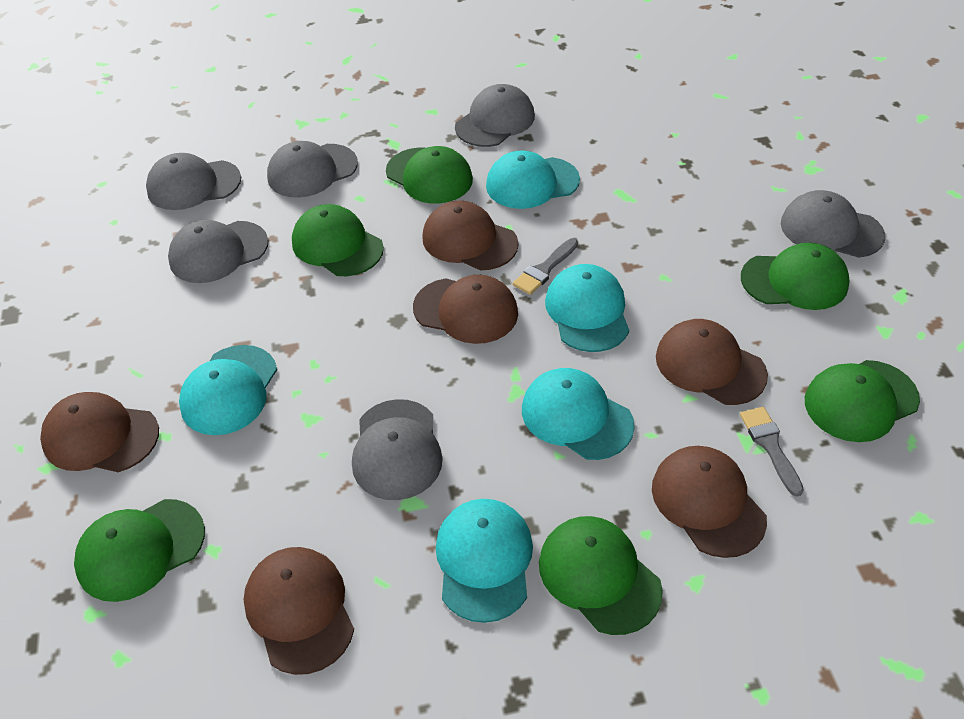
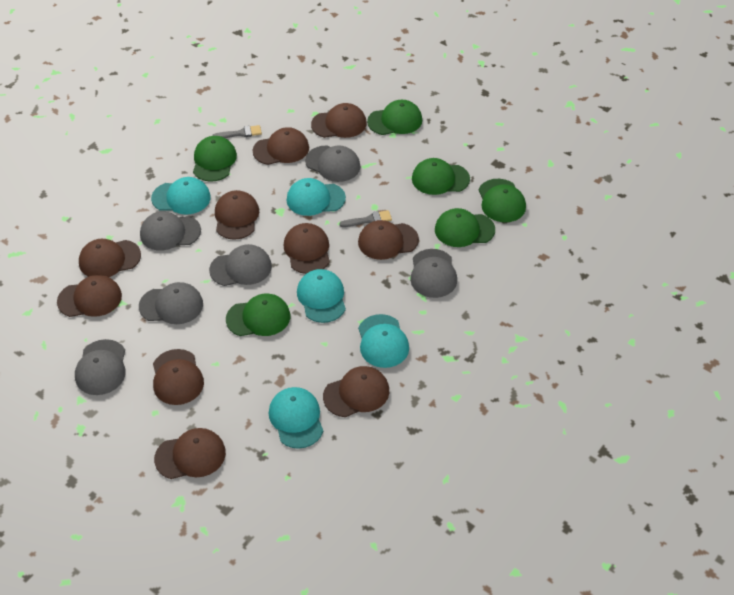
brown cap: [40,392,159,472] [244,547,354,675] [413,275,518,344] [422,201,519,270] [652,446,767,558] [656,319,768,405] = 6 -> [57,275,122,317] [79,239,141,277] [153,349,204,405] [154,428,226,479] [215,190,259,240] [253,127,309,165] [284,223,330,274] [311,103,367,138] [323,366,389,417] [358,220,419,260] = 10

